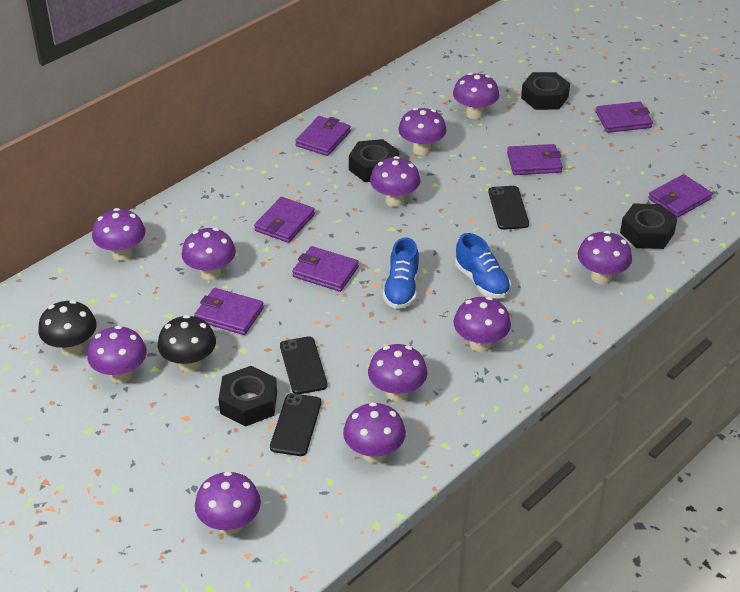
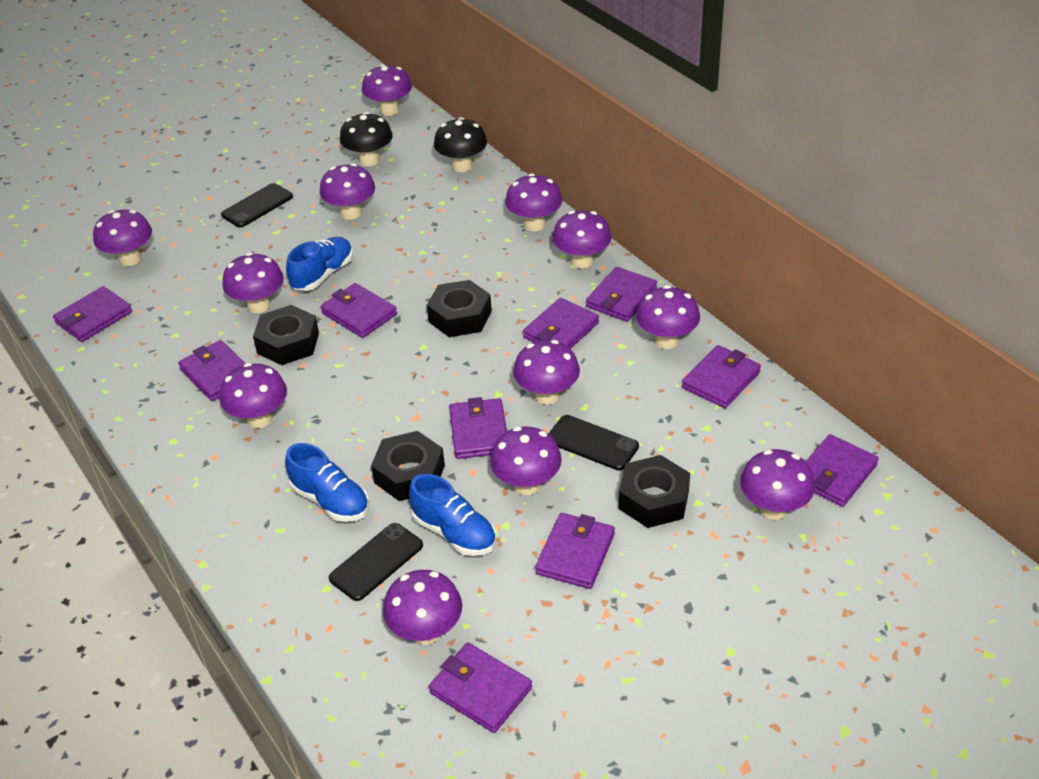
blue shoe: [383,237,419,309] [455,233,511,299] = 2 -> [285,443,369,522] [286,237,353,291] [409,474,496,556] = 3
purple mushroom: [87,326,147,383] [92,208,146,261] [182,228,236,280] [195,471,261,535] [343,402,406,463] [368,344,427,402] [370,156,421,207] [398,108,446,155] [453,73,499,119] [453,297,511,352] [578,231,632,284] = 11 -> [93,210,152,266] [220,363,287,428] [223,253,284,313] [320,163,375,220] [362,64,412,116] [383,570,462,645] [490,426,562,495] [505,173,562,231] [513,340,580,405] [552,210,612,269] [636,285,700,349] [740,449,815,520] = 12
purple wallet: [194,288,264,335] [254,197,315,243] [292,246,359,292] [295,116,351,156] [507,144,562,175] [596,102,653,133] [648,174,713,218] = 7 -> [53,286,132,342] [178,340,246,401] [321,283,397,338] [429,643,532,733] [449,397,507,459] [523,298,599,349] [535,513,615,589] [586,267,657,322] [682,345,761,408] [806,434,879,507] = 10

